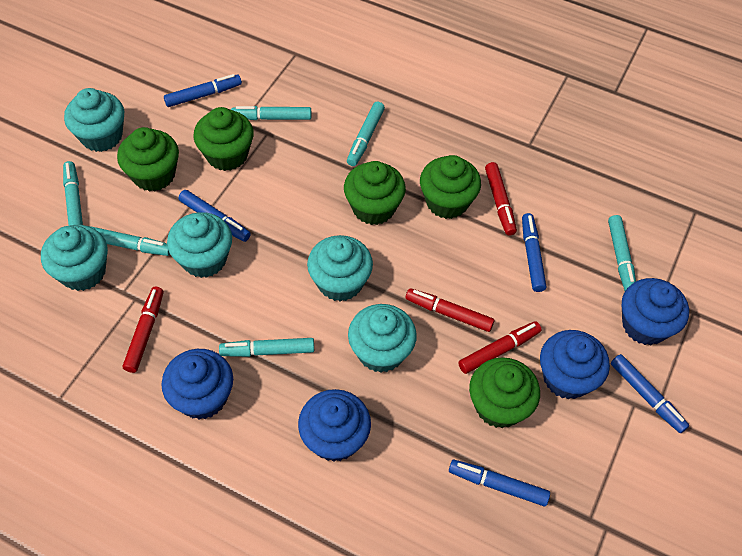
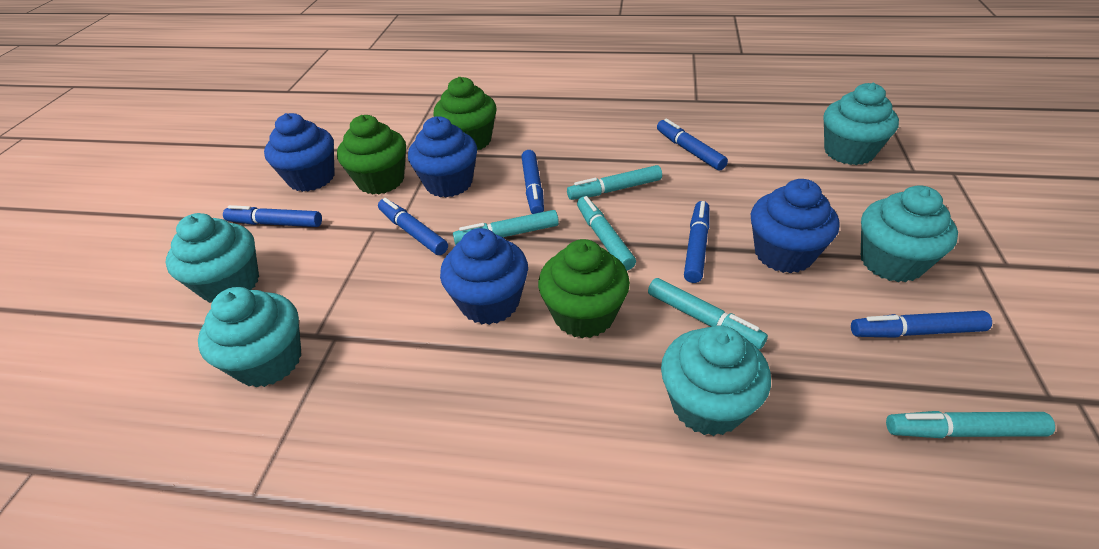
blue marker: [164,74,242,107] [178,190,251,242] [449,460,550,507] [522,213,546,292] [611,354,689,433] = 5 -> [223,205,322,227] [378,198,448,255] [522,150,544,214] [657,119,728,171] [684,201,710,283] [851,311,992,338] = 6
green cupcake: [117,127,179,192] [194,107,254,171] [344,161,406,225] [420,155,481,219] [469,357,540,428] = 5 -> [337,115,406,195] [433,77,497,151] [538,239,630,338] = 3
red marker: [123,287,164,373] [405,288,495,332] [458,321,542,374] [485,162,517,236] = 4 -> none = 0
turquoise marker: [63,161,83,226] [89,226,170,256] [219,338,314,357] [231,106,311,120] [347,102,385,166] [608,215,636,291] = 6 -> [453,210,559,245] [567,165,662,200] [577,196,636,270] [648,278,768,349] [886,411,1055,438] = 5

